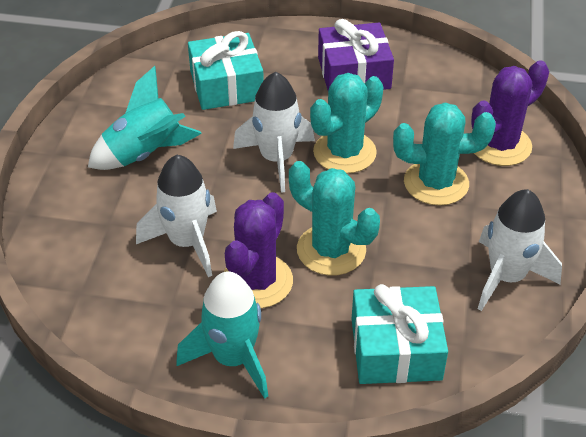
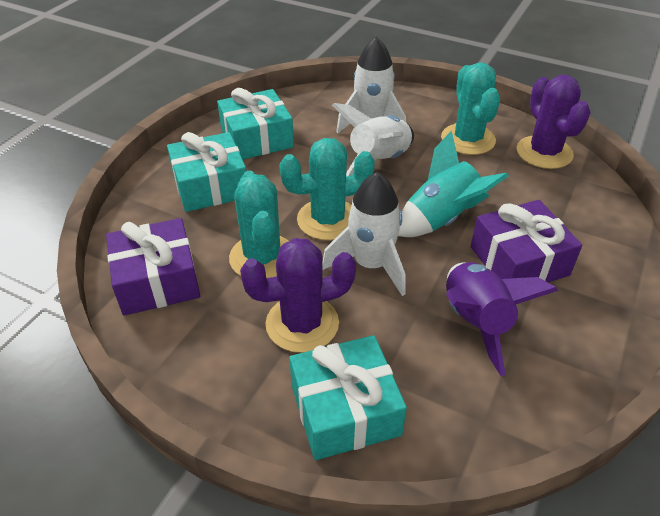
purple gift: [318,19,394,91] = 1 -> [106,218,200,316] [471,200,582,282] = 2
purple rocket: none = 0 -> [446,262,558,377] = 1
turquoise gift: [188,31,264,110] [352,284,448,384] = 2 -> [167,132,246,212] [217,88,294,160] [289,335,407,460] = 3
turquoise rocket: [88,66,202,170] [176,271,268,399] = 2 -> [398,131,509,237] = 1

